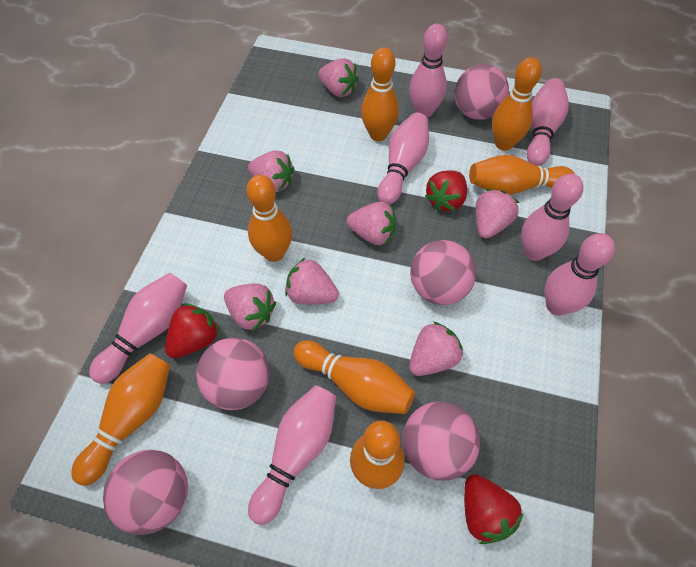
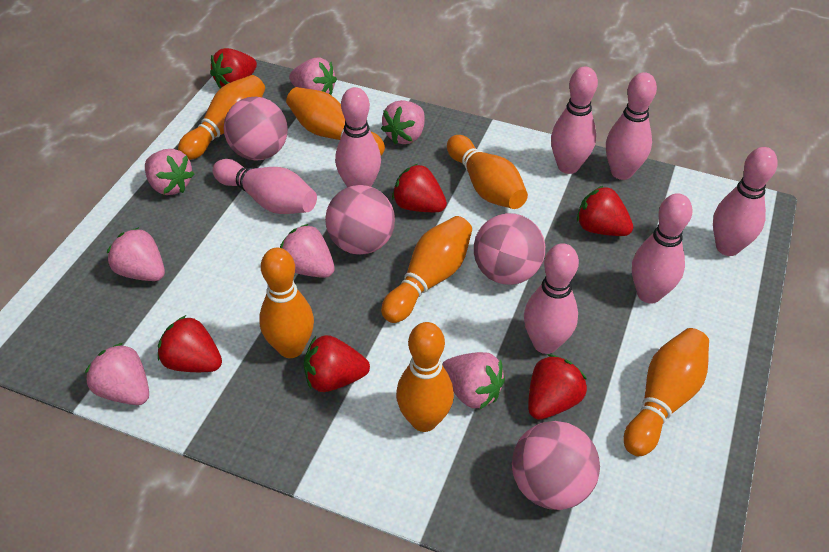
pink ball: [103,450,188,535] [196,337,270,410] [403,401,480,481] [410,240,476,305] [455,64,509,120] = 5 -> [224,97,288,161] [325,185,395,255] [474,213,545,285] [512,421,600,510] = 4
red strawberry: [165,303,220,358] [425,171,467,211] [464,474,523,544] = 3 -> [158,315,222,372] [210,48,257,88] [304,335,370,392] [392,164,447,212] [528,354,587,420] [577,186,633,236] = 6

